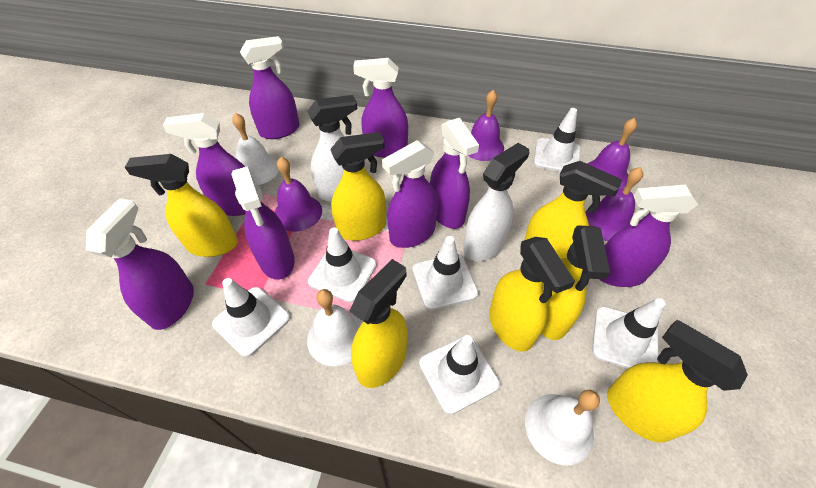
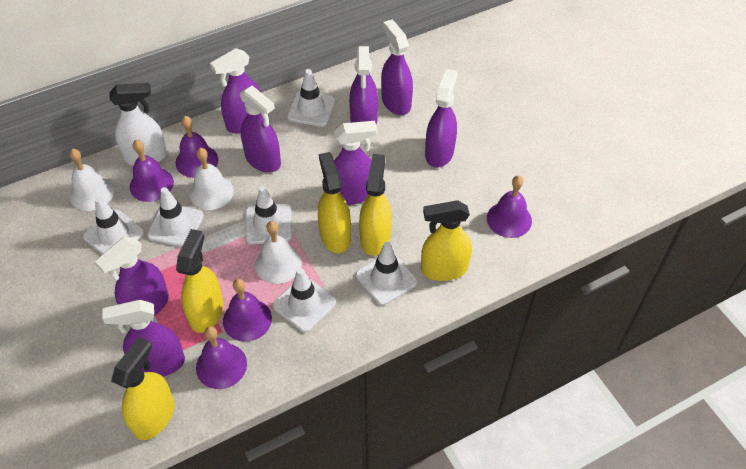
purple bell: [274,157,322,232] [468,90,504,161] [585,167,643,241] [587,118,637,189] = 4 -> [130,140,174,202] [176,116,219,178] [196,326,247,389] [223,279,272,342] [487,176,532,238] = 5
white spray bottle: [307,95,357,202] [463,143,529,261] = 2 -> [110,83,167,166] = 1
yellow spray bottle: [125,154,238,257] [330,132,386,241] [349,259,408,388] [489,237,575,352] [524,161,622,259] [541,225,610,340] [607,320,748,443] = 7 -> [111,337,174,440] [176,229,223,333] [318,152,351,253] [359,154,392,256] [421,200,472,281] = 5

